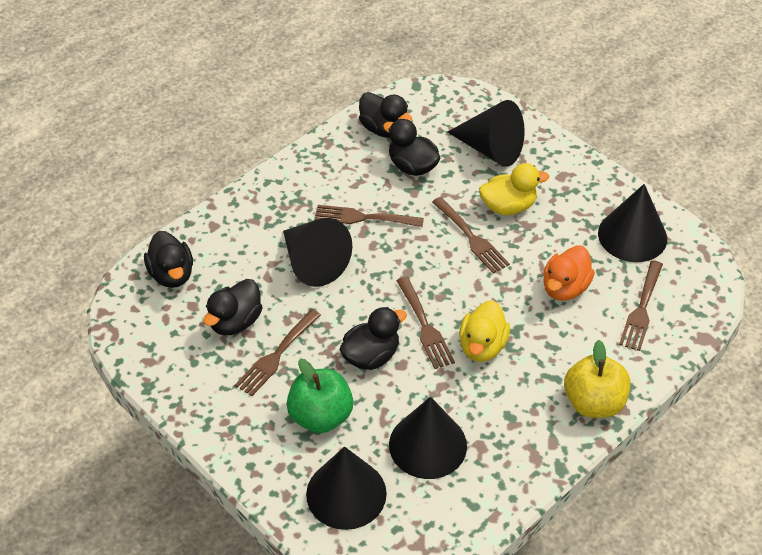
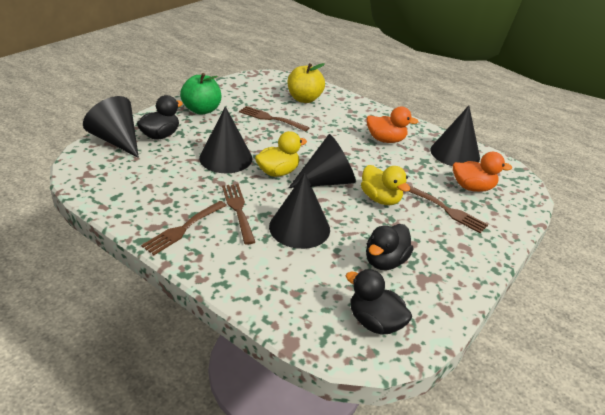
black duck: [144,231,193,288] [204,279,263,335] [340,307,407,370] [359,92,412,138] [383,119,440,176] = 5 -> [137,95,183,140] [346,269,412,335] [366,224,413,270] = 3
brown fork: [235,309,321,396] [314,205,424,227] [396,277,455,369] [432,197,510,274] [619,260,663,351] = 5 -> [141,201,227,255] [222,184,255,245] [239,106,310,132] [408,185,488,233] = 4
orange duck: [543,245,595,301] = 1 -> [366,107,418,143] [453,152,512,192] = 2

